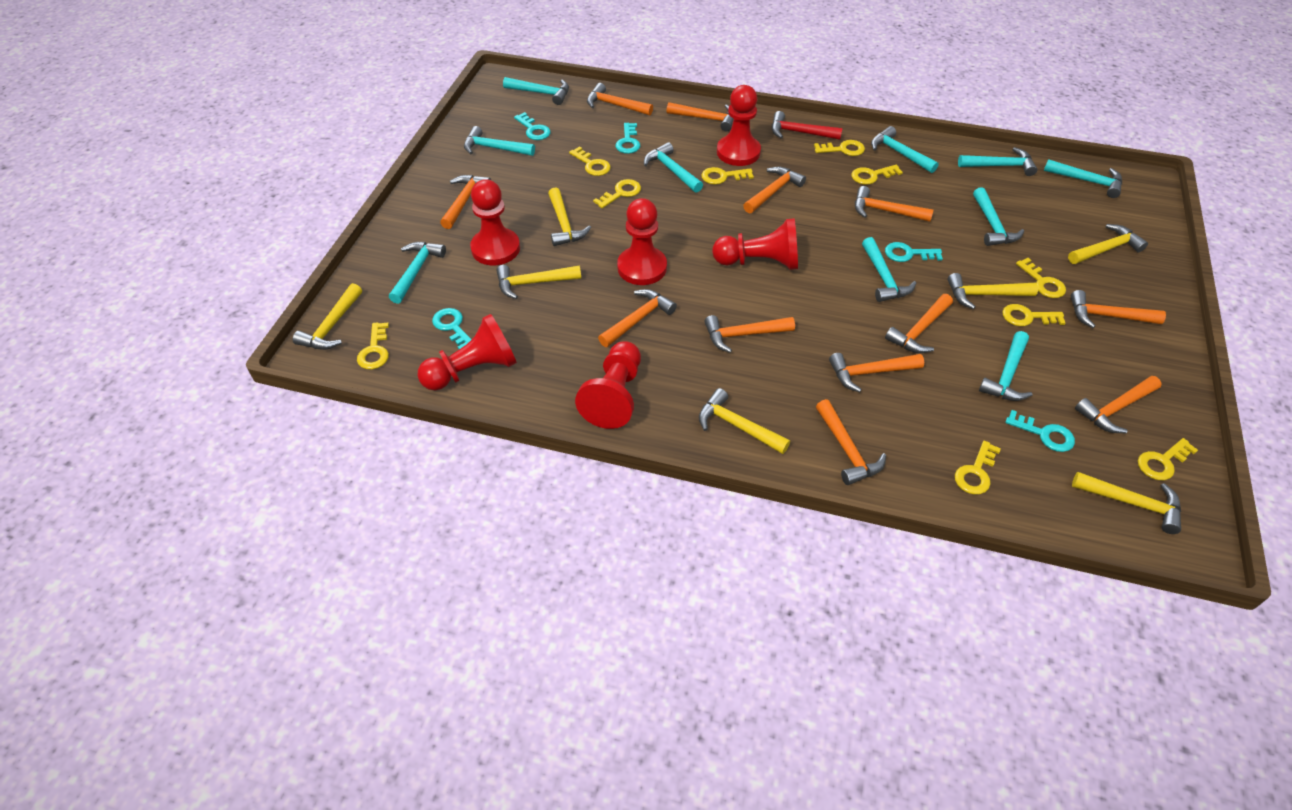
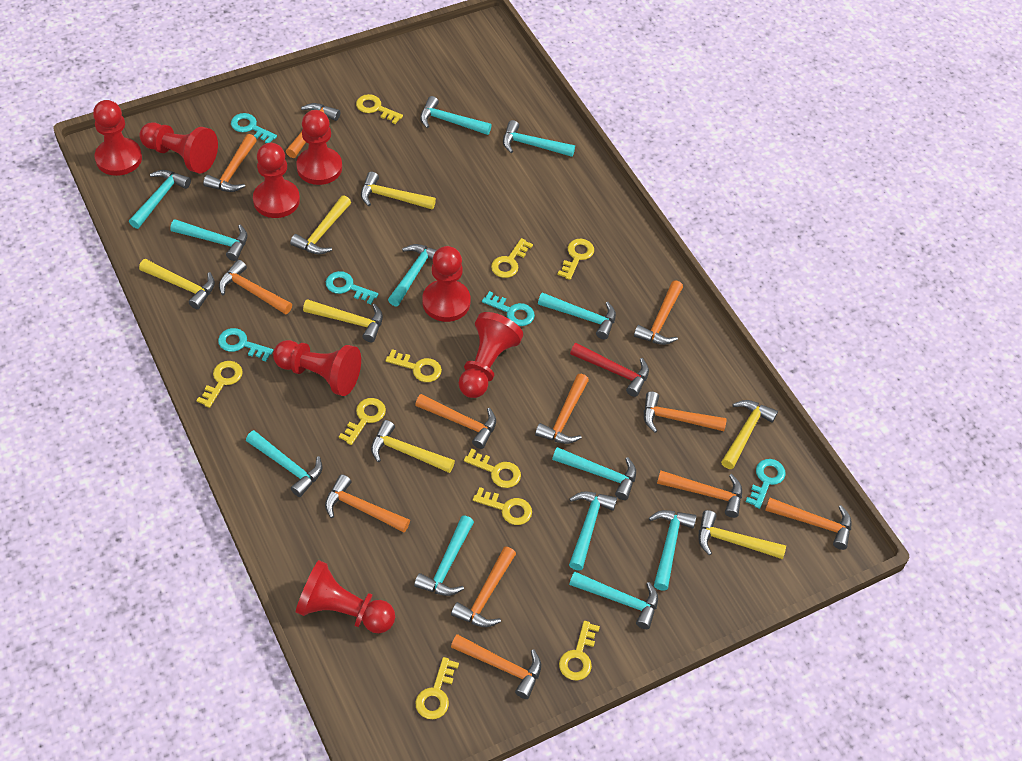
red pawn: [417,314,517,390] [470,179,520,265] [575,341,641,429] [617,198,667,285] [712,218,798,270] [717,85,761,166] = 6 -> [93,100,142,176] [139,122,218,174] [253,143,300,218] [273,340,361,396] [296,110,342,185] [296,560,395,633] [422,246,471,322] [459,312,523,398] = 8
turquoise hammer: [389,242,446,304] [464,126,535,156] [503,77,569,105] [644,142,703,193] [862,237,916,302] [871,126,939,173] [958,147,1037,176] [973,187,1024,246] [979,331,1033,401] [1044,159,1122,198] = 10 -> [129,170,191,229] [170,219,247,261] [246,430,322,497] [388,244,437,307] [414,516,474,596] [420,96,492,135] [503,120,575,157] [538,293,616,339] [552,447,636,500] [569,492,617,570] [569,571,658,629] [649,510,697,591] = 12

